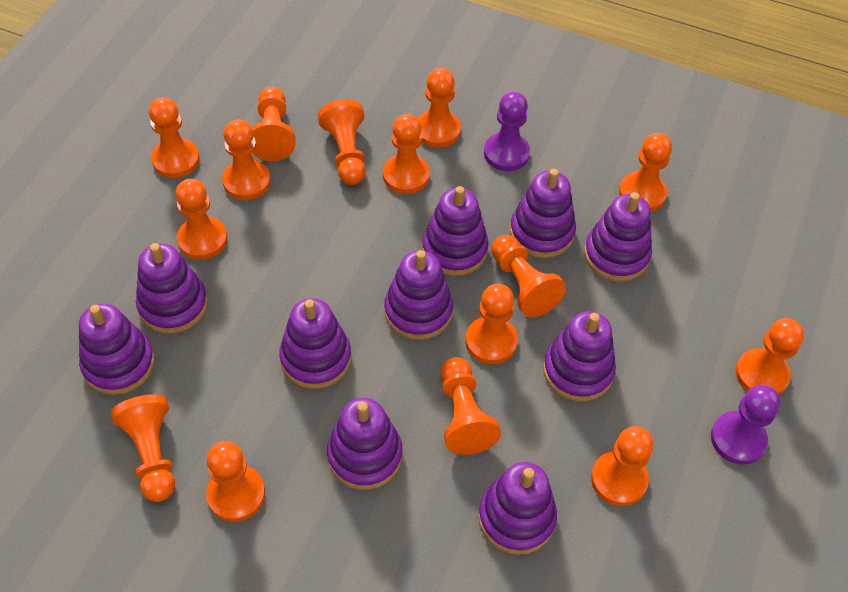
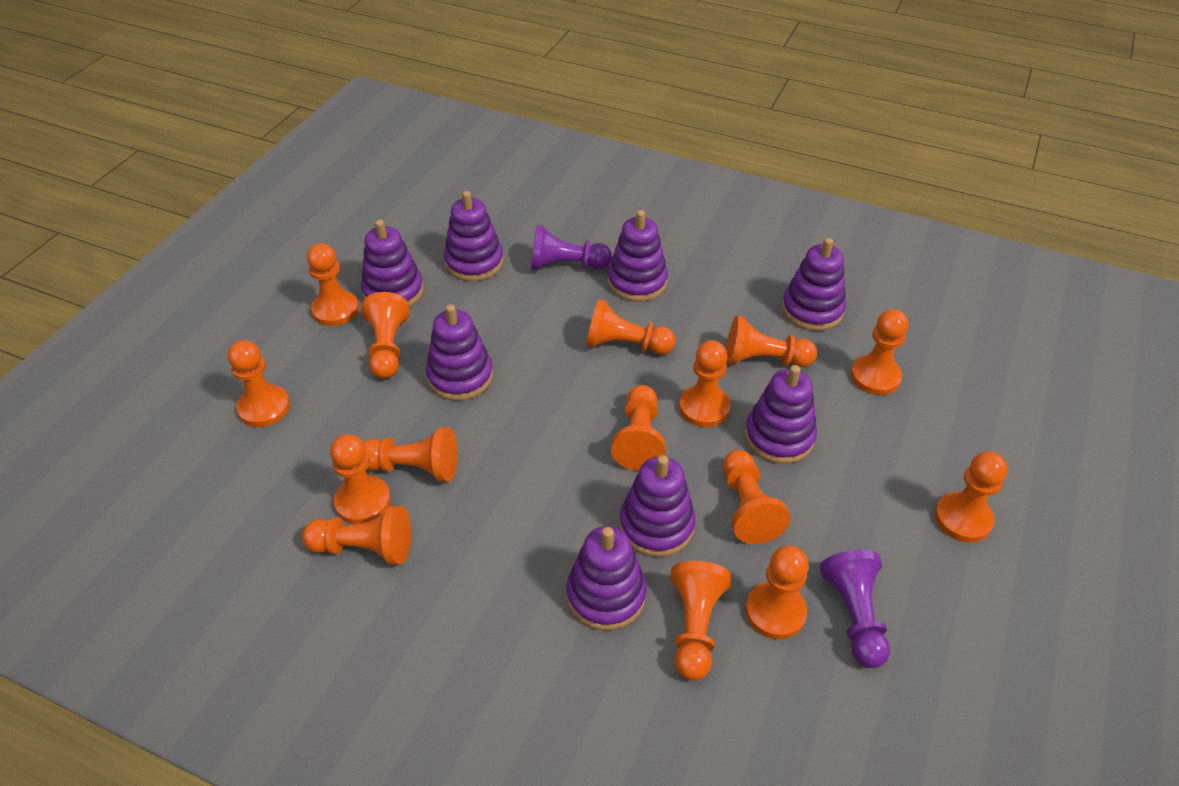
purple stacking toy: [79,303,155,395] [136,243,208,334] [279,298,351,389] [327,398,402,490] [384,250,453,340] [422,186,489,276] [478,462,557,555] [510,169,576,258] [543,311,616,402] [584,192,652,282] = 10 -> [361,220,424,307] [426,304,493,401] [444,191,504,281] [566,526,647,631] [608,210,668,302] [619,455,696,557] [745,365,817,464] [782,238,846,331] = 8

